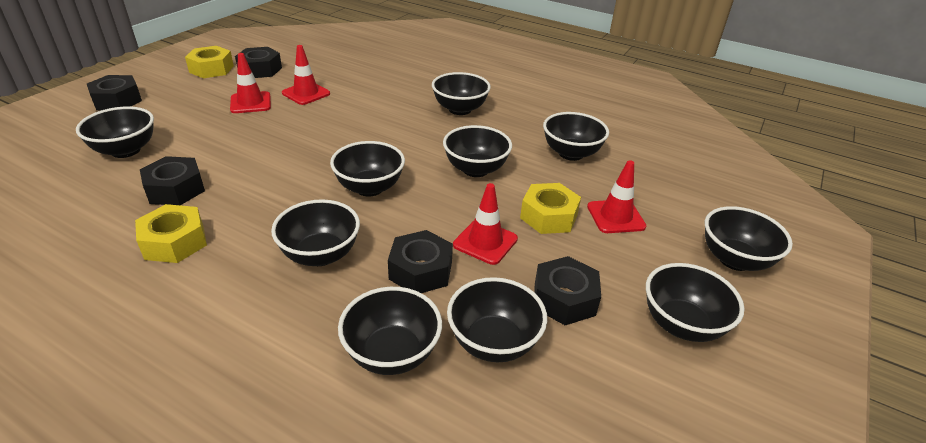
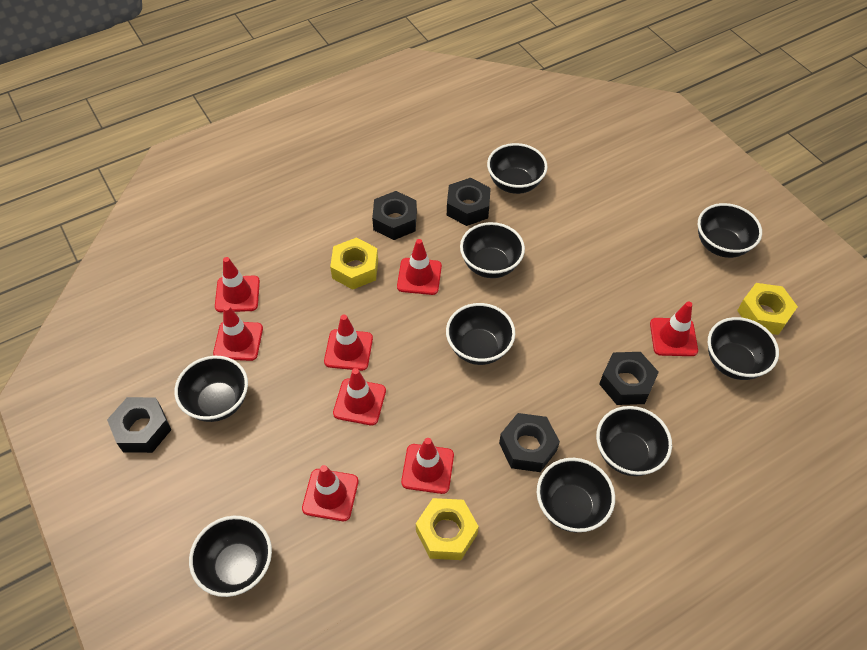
black bowl: [76,106,154,158] [271,199,360,266] [330,141,405,196] [338,287,442,375] [432,72,491,115] [443,125,512,177] [447,277,547,362] [543,112,609,161] [646,263,745,342] [705,206,793,271] = 10 -> [174,356,248,422] [189,516,272,597] [446,303,515,365] [460,222,525,278] [487,143,548,194] [537,458,615,533] [596,406,672,476] [698,203,762,258] [708,317,779,380] = 9
red traffic cone: [230,53,271,113] [282,45,330,105] [453,183,518,265] [587,160,646,233] = 4 -> [213,305,263,361] [215,257,260,312] [302,465,358,521] [324,315,373,371] [333,368,386,425] [397,239,442,295] [401,438,454,494] [650,301,698,356] = 8

